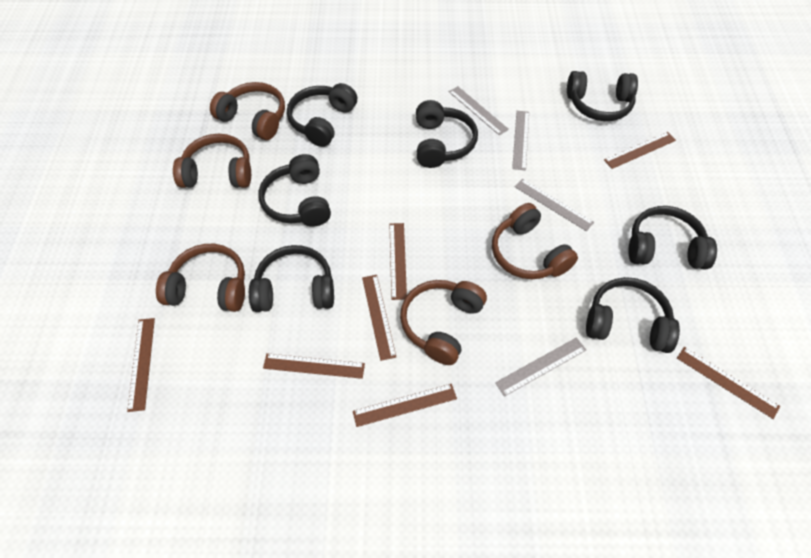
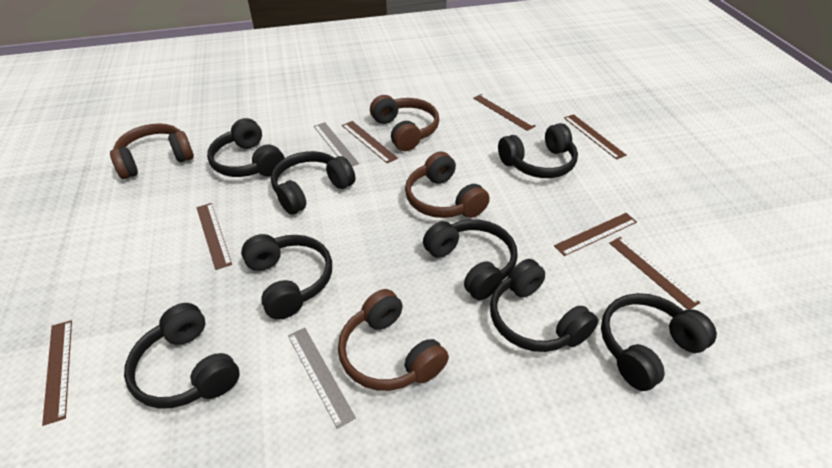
black headphones: [249,245,334,312] [259,154,331,227] [287,83,357,147] [416,100,478,168] [567,71,638,121] [586,277,680,353] [628,206,717,270] = 7 -> [124,303,240,409] [207,118,285,177] [241,234,332,319] [271,151,355,215] [423,219,518,300] [490,259,598,352] [498,123,578,178] [601,293,717,391] = 8
brown headphones: [156,244,245,312] [173,134,251,188] [210,82,285,140] [400,280,487,365] [492,203,578,279] = 5 -> [110,123,194,179] [338,289,449,391] [370,95,439,151] [405,152,490,218] = 4
grey ruler: [449,86,509,135] [495,337,586,397] [512,111,529,170] [515,179,594,231] = 4 -> [288,328,356,429] [314,122,359,166] = 2

